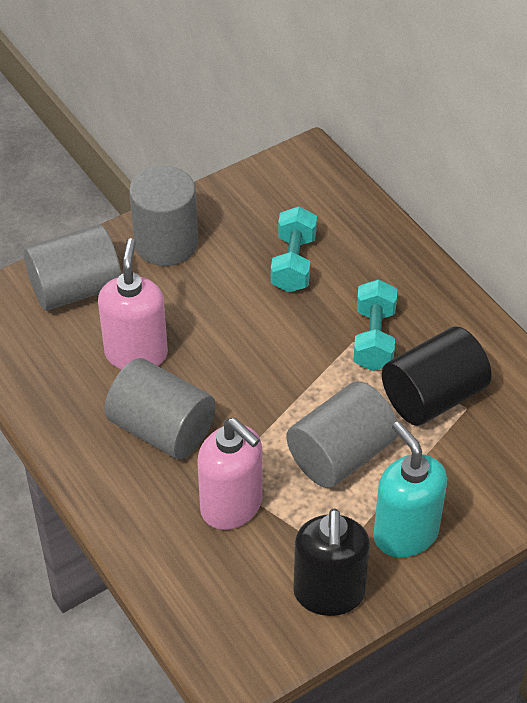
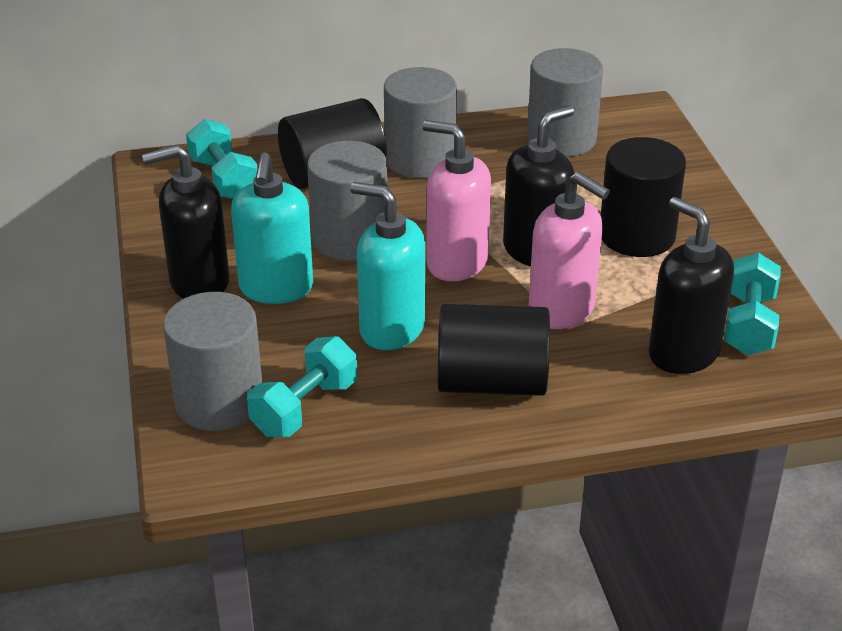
black cylinder: [382,327,492,426] = 1 -> [278,98,386,189] [438,304,550,396] [601,137,686,257] = 3
black soap dispenser: [293,508,370,616] = 1 -> [142,144,230,299] [503,106,575,266] [649,197,734,374] = 3
turquoise dumbbell: [271,206,317,292] [353,279,397,371] = 2 -> [186,119,257,199] [247,336,357,437] [724,253,781,355] = 3
turquoise soap dispenser: [373,421,447,558] = 1 -> [231,152,313,304] [350,182,425,350] = 2

